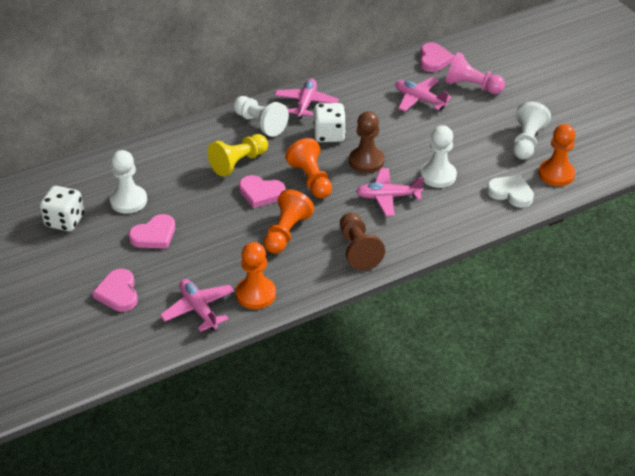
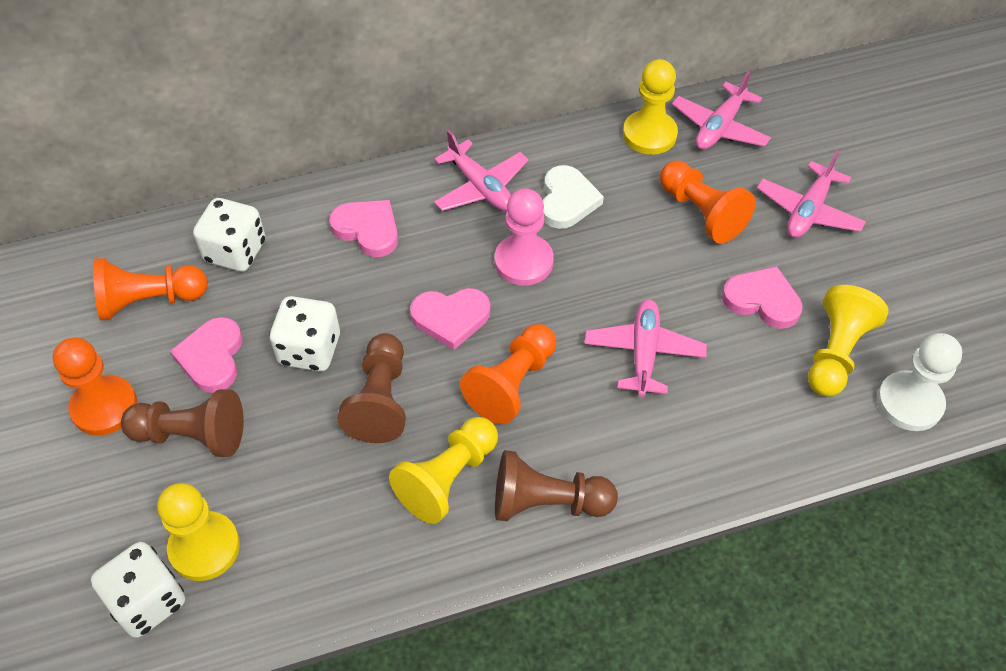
brown pawn: [340,213,385,270] [349,111,384,173] = 2 -> [121,389,244,457] [337,333,406,443] [495,450,618,521] = 3
white dice: [40,186,84,231] [314,103,346,142] = 2 -> [91,542,185,638] [193,198,265,271] [269,296,340,371] = 3
white pawn: [110,150,147,214] [233,96,289,137] [420,125,457,188] [513,102,551,160] = 4 -> [877,333,962,431] = 1
yellow pawn: [207,134,268,177] = 1 -> [157,483,240,581] [389,417,498,524] [623,59,678,155] [808,285,889,396] = 4

